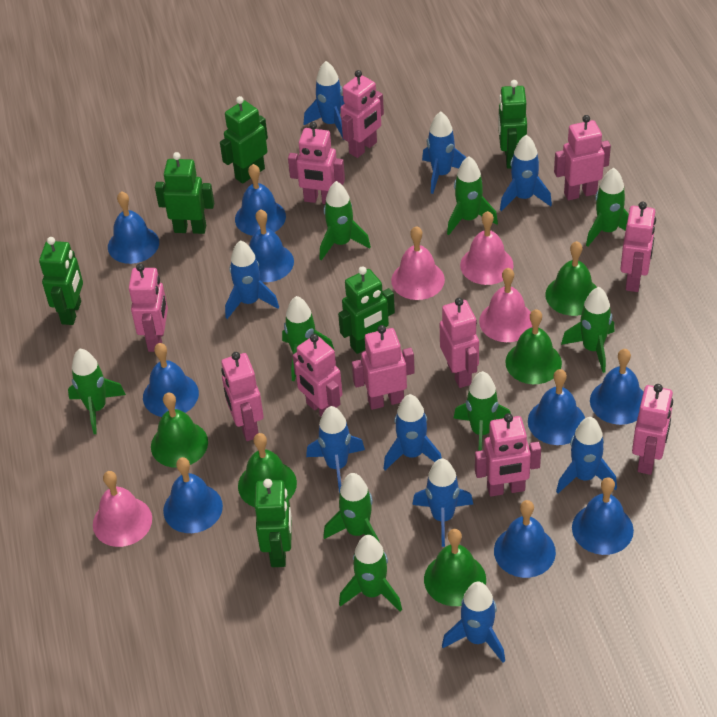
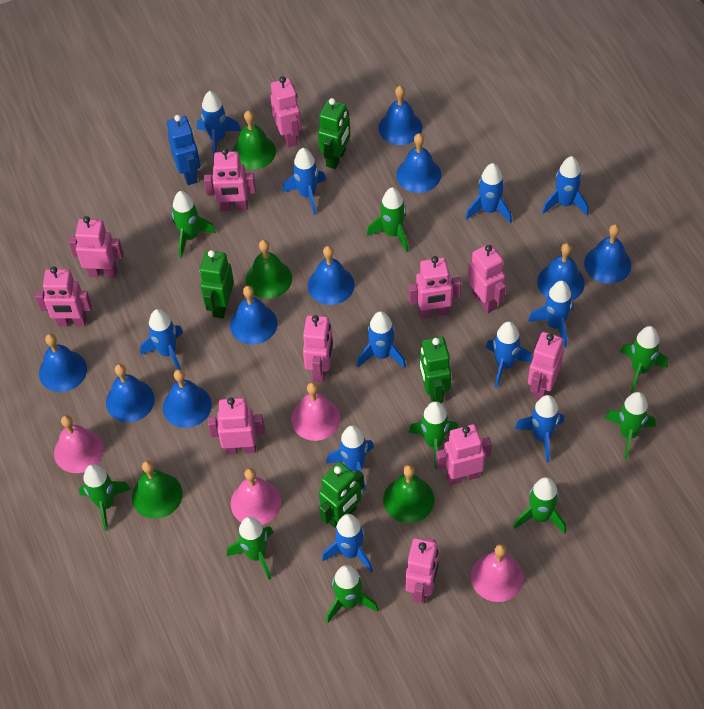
blue robot: none = 0 -> [167,115,200,185] = 1
blue rocket: [225,240,279,319] [303,61,345,140] [306,406,365,493] [383,394,442,470] [412,458,473,547] [422,111,467,194] [442,582,505,663] [500,135,552,211] [556,417,617,493] = 9 -> [140,309,183,369] [197,91,241,157] [282,148,326,215] [322,514,373,573] [326,425,374,491] [357,311,406,368] [465,163,512,223] [486,321,532,388] [515,395,564,462] [528,281,573,348] [542,156,589,216] = 11
green bell: [151,392,208,468] [238,433,297,507] [424,529,486,606] [505,309,562,384] [545,241,597,316] = 5 -> [132,461,183,519] [232,110,276,170] [246,240,292,299] [383,465,435,523] = 4
green robot: [39,237,83,325] [155,152,214,234] [220,96,268,184] [255,479,292,567] [338,266,395,354] [498,80,527,169] = 6 -> [200,250,234,318] [318,98,351,169] [319,462,364,529] [420,337,451,403] = 4

